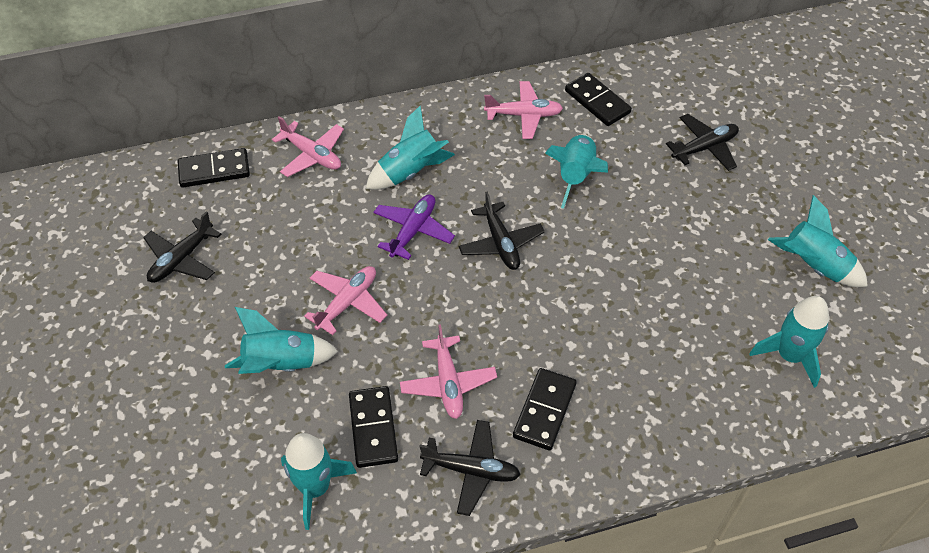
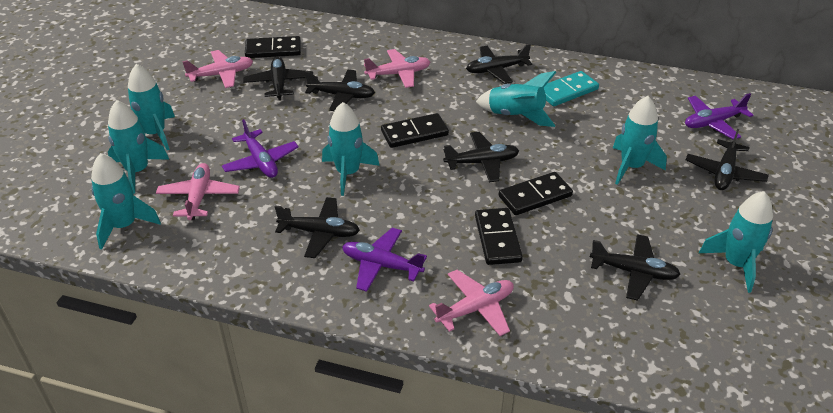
black plane: [143,211,221,283] [419,420,521,516] [458,192,545,270] [666,114,739,171] = 4 -> [243,57,313,100] [275,197,360,258] [305,70,375,111] [443,132,519,182] [466,44,532,84] [590,234,681,301] [686,129,769,190] = 7
purple plane: [373,194,455,260] = 1 -> [222,119,299,178] [342,228,427,292] [685,93,753,140] = 3
turquoise domino: none = 0 -> [543,71,599,106] = 1
turquoise rocket: [225,307,338,374] [281,433,357,530] [366,106,455,190] [545,134,608,209] [749,296,829,388] [768,195,868,287] = 6 -> [91,153,161,250] [108,100,169,194] [128,64,175,150] [322,102,380,196] [476,71,556,127] [613,96,667,185] [699,191,773,293] = 7

